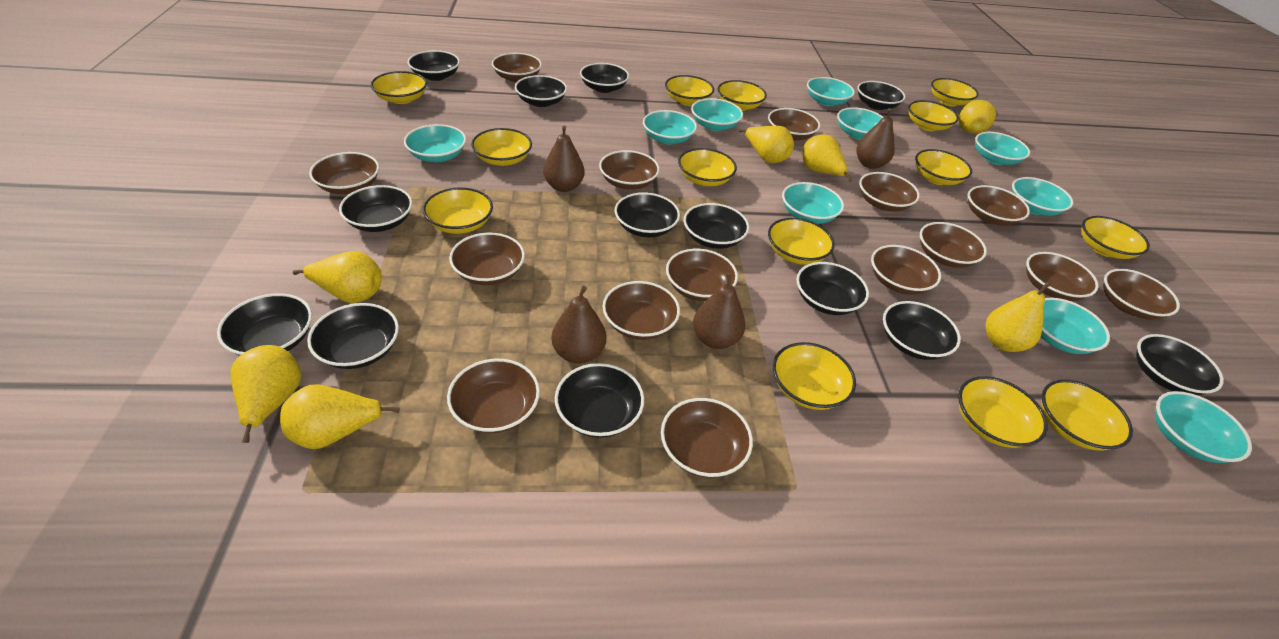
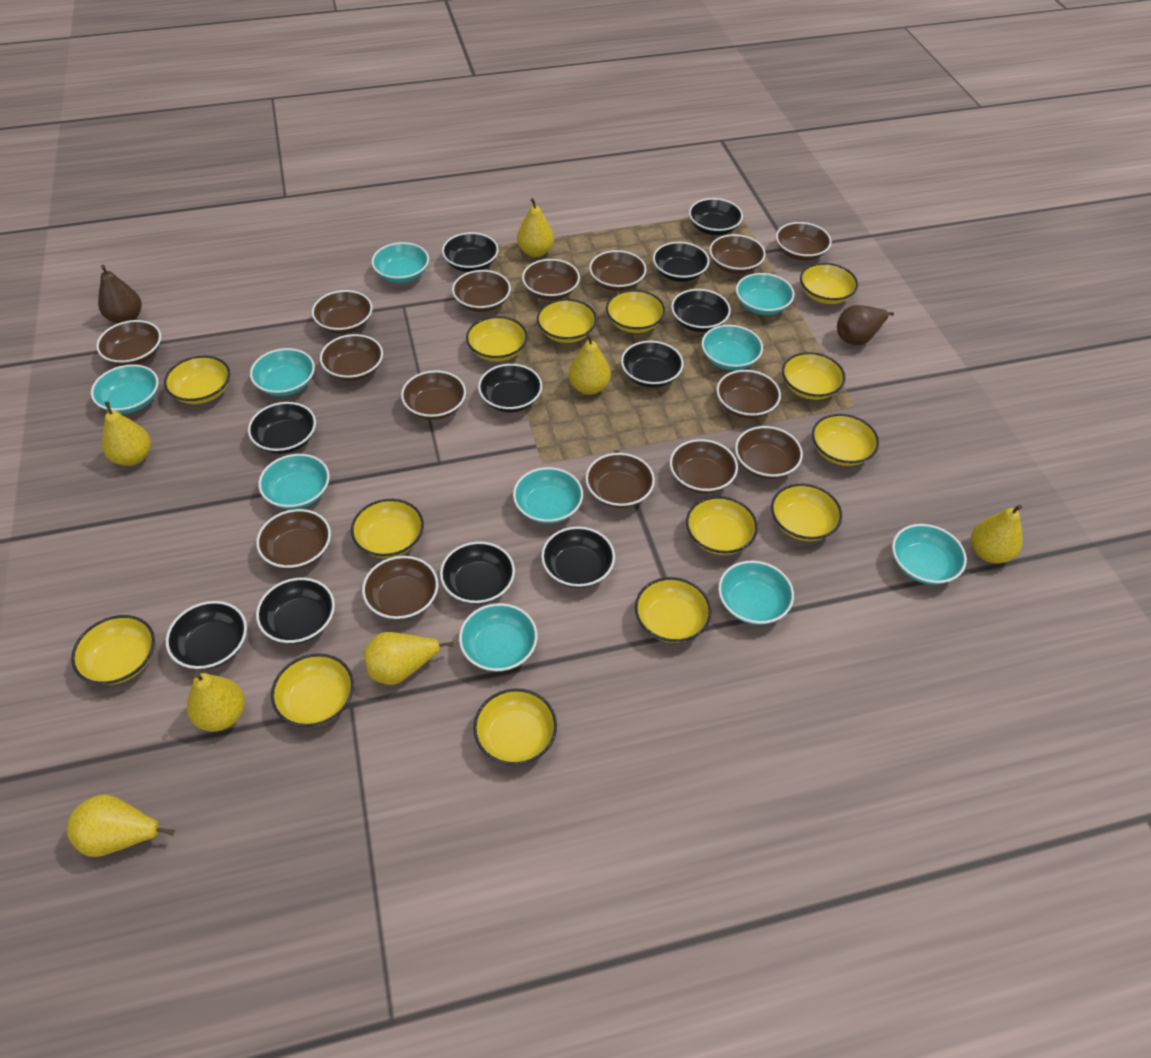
black bowl: [217,293,312,356] [307,303,399,369] [339,185,412,232] [407,50,460,81] [515,75,567,107] [555,363,644,438] [580,63,629,93] [615,192,680,237] [684,203,749,249] [796,262,869,315] [857,81,905,110] [883,301,961,360] [1136,334,1224,395] = 13 -> [166,601,247,670] [248,402,316,454] [256,578,335,644] [440,541,515,605] [442,232,499,272] [478,364,542,412] [541,526,615,588] [621,341,684,388] [653,242,709,282] [671,289,731,332] [689,198,743,235] = 11
brown pear: [543,126,585,192] [552,286,606,364] [693,273,745,349] [856,108,895,169] = 4 -> [98,265,142,324] [837,305,894,345] = 2

